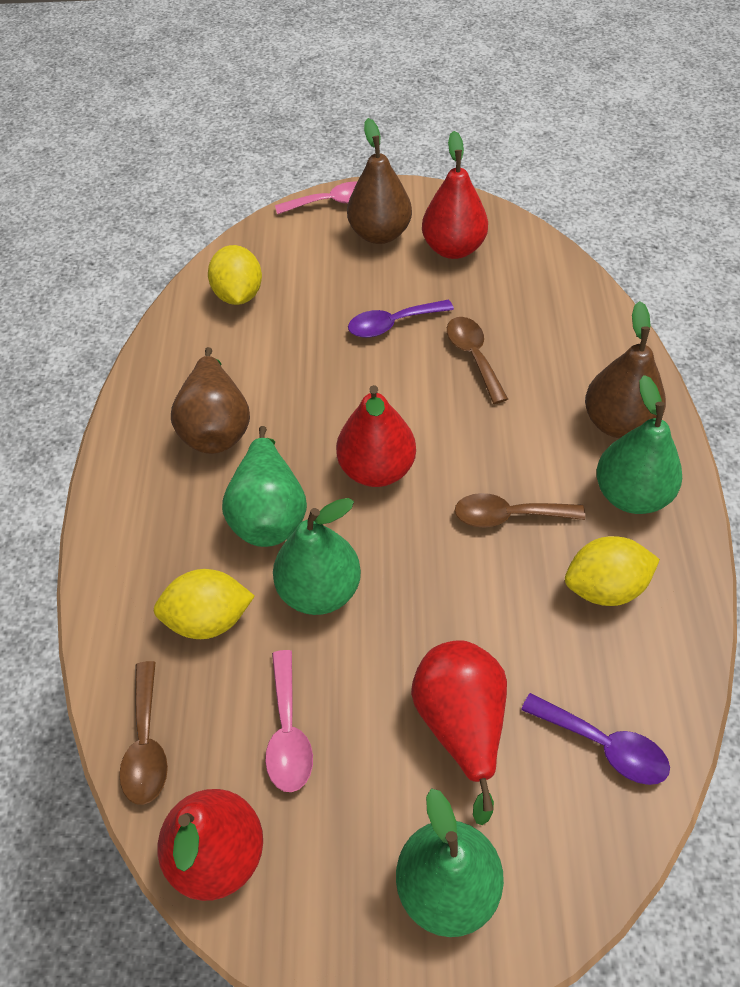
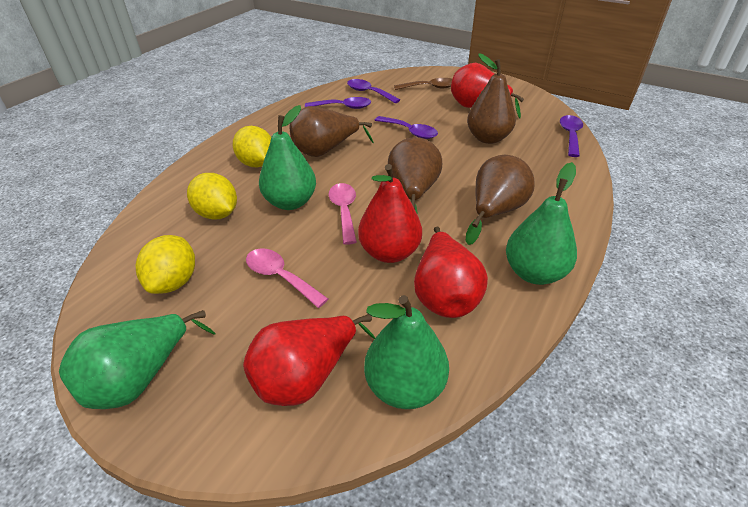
brown pear: [171,347,250,454] [347,118,412,244] [585,301,666,438] = 3 -> [290,106,374,157] [388,137,442,213] [466,155,535,245] [467,53,516,144] = 4
brown spoon: [119,661,168,805] [447,317,508,404] [455,493,585,528] = 3 -> [394,78,452,90] = 1
purple spoon: [348,299,454,338] [521,693,670,785] = 2 -> [305,97,371,109] [347,79,400,103] [374,116,438,139] [560,115,583,157] = 4

